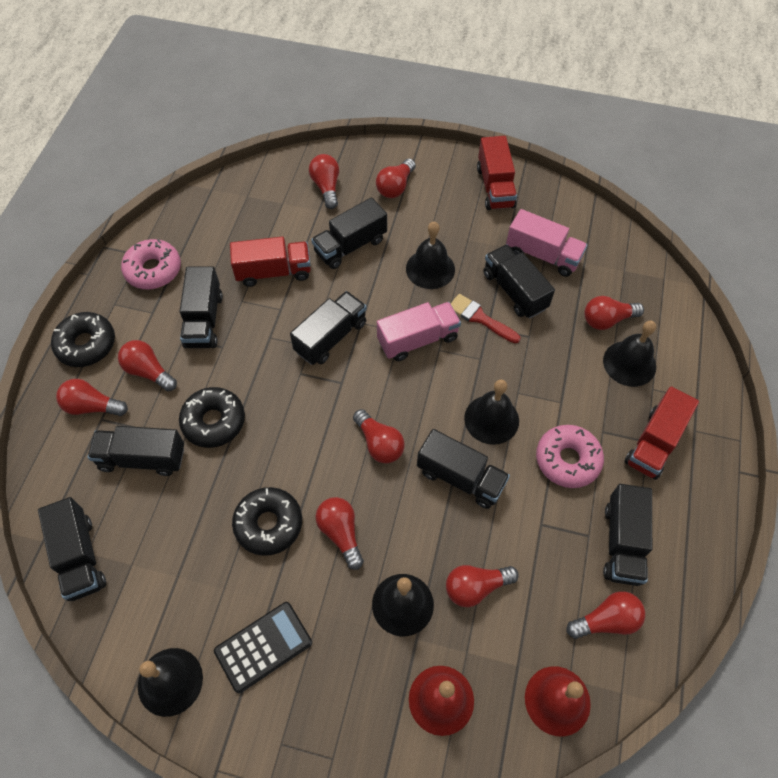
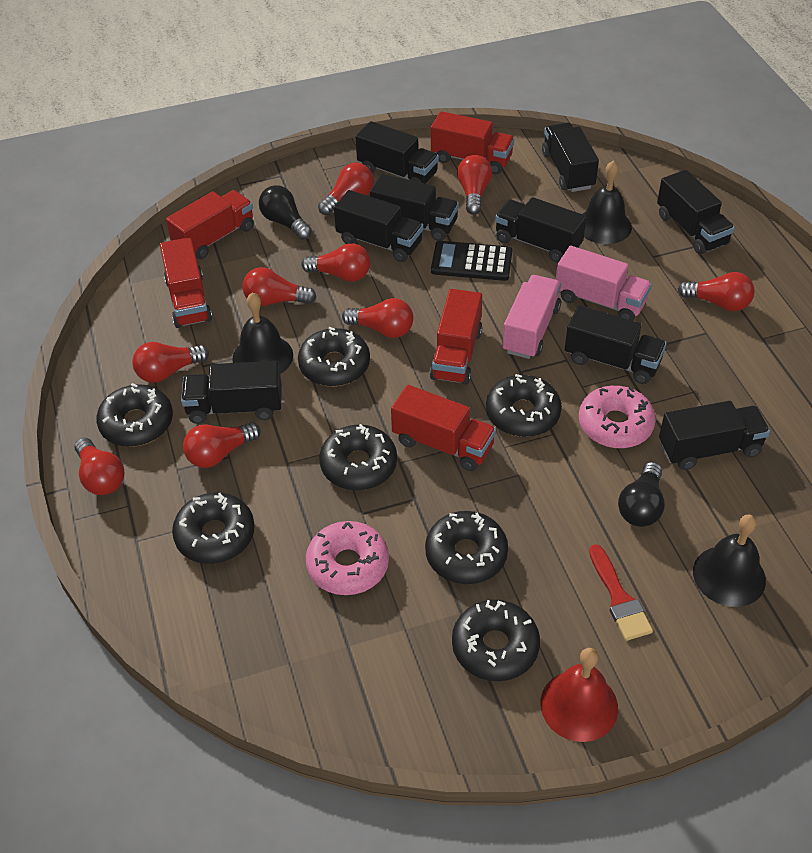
black bell: [138,648,203,717] [372,574,434,636] [406,222,455,289] [464,380,519,445] [603,321,656,387] = 5 -> [232,292,293,374] [583,160,632,244] [693,514,766,607] = 3
black donut: [51,312,115,367] [179,387,245,448] [232,487,302,556] = 3 -> [96,383,173,447] [172,492,255,564] [298,327,370,386] [319,424,397,490] [425,511,508,584] [452,600,540,681] [486,374,562,437] = 7
black light bulb: none = 0 -> [259,185,312,240] [618,462,665,527] = 2
black truck: [38,497,106,601] [87,426,184,476] [180,266,223,348] [290,291,367,365] [311,197,387,269] [417,429,510,509] [483,244,555,318] [603,484,652,586] = 8 -> [181,361,282,424] [334,190,423,262] [356,121,439,184] [370,174,459,241] [495,197,586,263] [542,123,599,192] [565,305,667,384] [657,170,735,255] [659,401,770,470] = 9
red bell: [409,666,474,736] [525,666,591,736] = 2 -> [540,648,618,742] = 1
red truck: [230,237,311,287] [477,136,517,210] [624,386,699,480] = 3 -> [160,237,212,328] [166,190,254,259] [391,385,496,471] [430,289,482,385] [431,111,515,174] = 5

